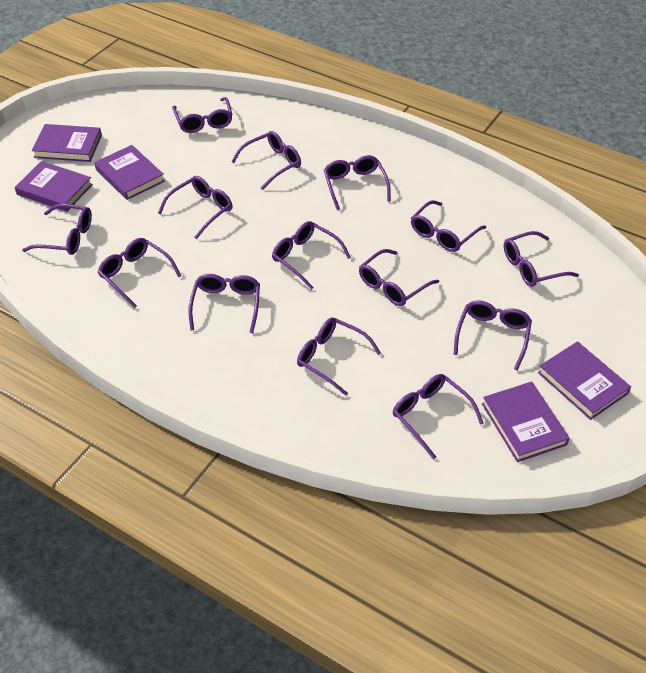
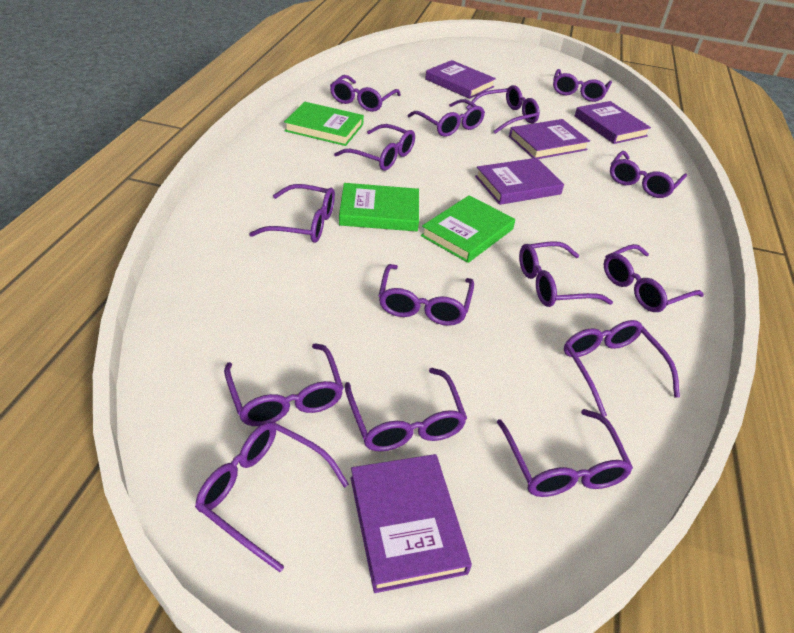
green book: none = 0 -> [284,102,364,146] [339,183,419,231] [421,195,515,263] = 3
purple glasses: [22,204,92,255] [98,238,181,308] [158,176,232,239] [172,97,232,133] [188,274,260,333] [231,131,301,190] [272,221,351,290] [297,317,381,396] [324,155,391,211] [359,249,439,306] [393,374,484,459] [411,200,486,252] [454,300,532,370] [504,231,579,287] = 14 -> [195,422,349,572] [224,343,344,426] [249,184,335,243] [330,75,401,112] [334,124,415,171] [345,368,467,452] [379,264,474,326] [408,99,485,137] [466,85,540,134] [497,409,633,497] [519,241,613,307] [553,69,612,102] [564,320,680,417] [604,244,704,312] [610,151,687,198] = 15

